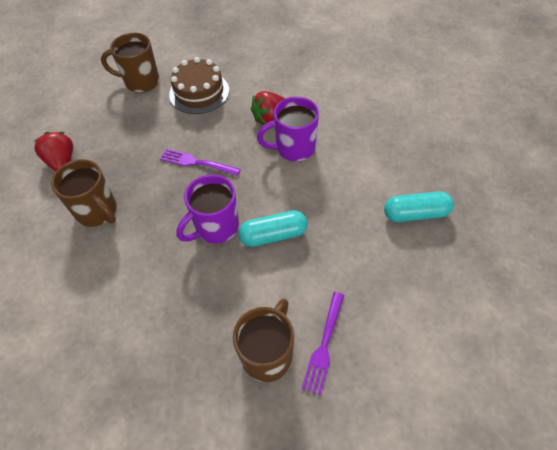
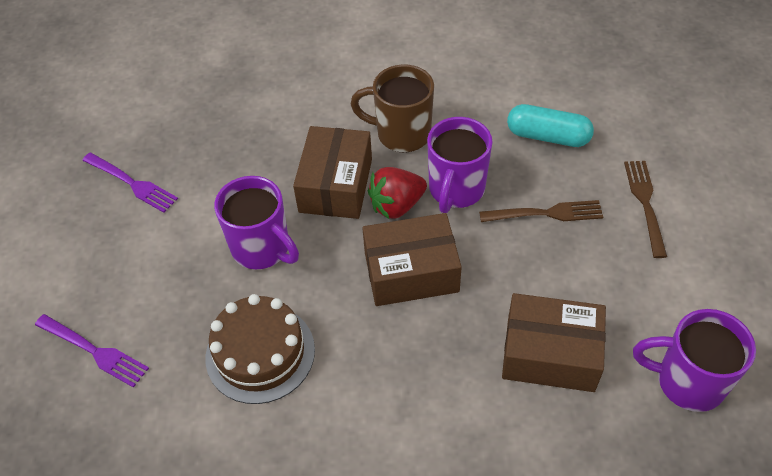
brown box: none = 0 -> [293,126,372,219] [362,213,462,306] [502,293,606,392] = 3
brown fork: none = 0 -> [479,200,603,222] [624,161,667,258] = 2
brown mug: [51,159,117,227] [101,33,159,93] [233,298,294,382] = 3 -> [351,64,434,152] = 1
purple mug: [176,174,239,243] [257,97,319,162] = 2 -> [214,176,299,269] [427,117,493,213] [633,309,756,412] = 3
red strawberry: [34,132,73,171] [251,91,285,125] = 2 -> [368,167,427,219] = 1
turquoise capsule: [238,210,308,247] [384,191,454,222] = 2 -> [507,104,594,147] = 1

